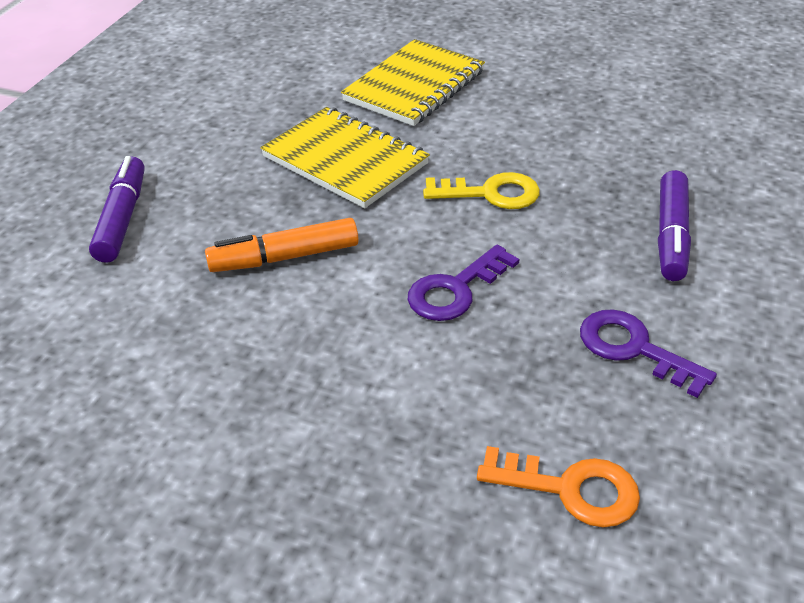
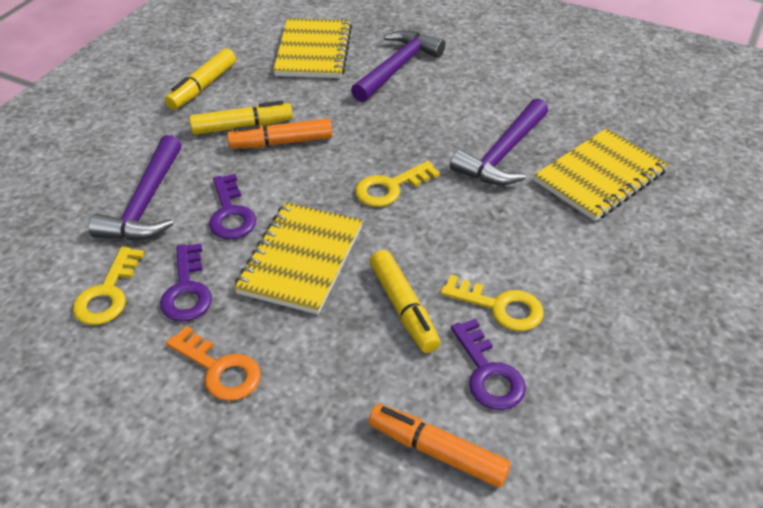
orange marker: [205,218,359,272] = 1 -> [227,119,332,149] [369,404,511,488] = 2
purple hammer: none = 0 -> [89,135,182,240] [351,30,445,102] [450,98,548,185] = 3
purple key: [408,245,519,321] [580,309,717,398] = 2 -> [160,243,212,321] [209,174,256,239] [451,319,526,410] = 3
purple marker: [89,156,145,263] [658,170,691,281] = 2 -> none = 0
yellow key: [423,172,540,209] = 1 -> [73,247,145,325] [355,161,440,207] [440,275,544,331] = 3
yellow marker: none = 0 -> [165,48,236,110] [189,101,293,135] [370,250,440,353] = 3
yellow notebook: [260,107,430,208] [341,39,485,126] = 2 -> [234,202,363,314] [273,18,352,78] [534,128,669,221] = 3

